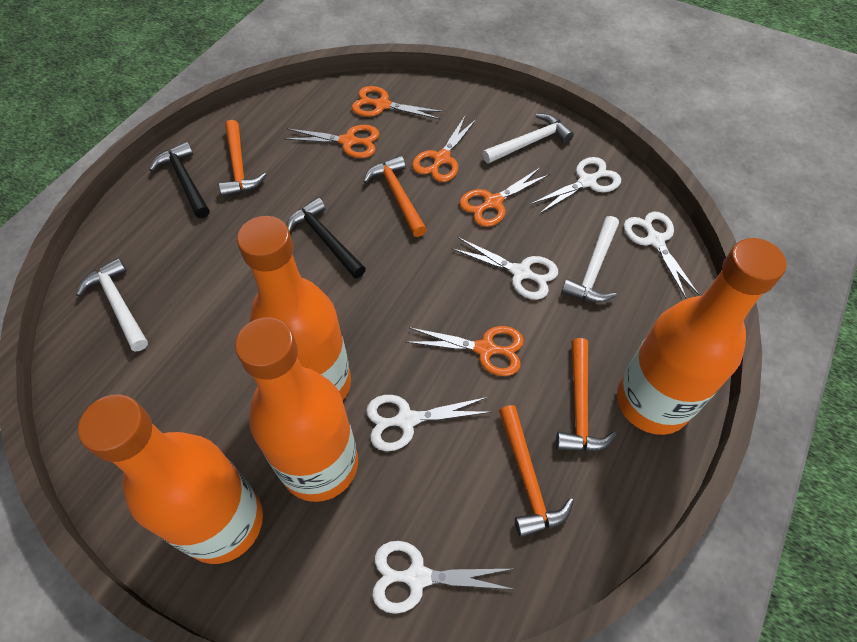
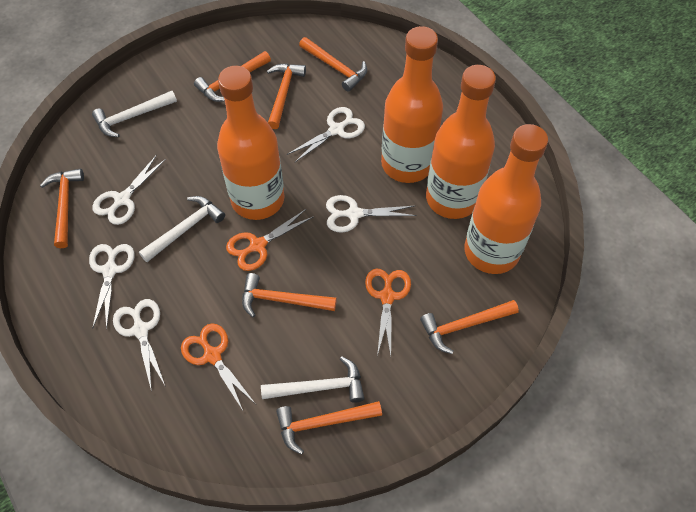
black hammer: [149,142,210,218] [287,197,366,278] = 2 -> none = 0
orange hammer: [219,120,266,197] [363,156,427,237] [499,405,574,537] [556,338,617,452] = 4 -> [40,168,84,248] [194,51,271,102] [242,273,337,317] [267,63,306,129] [276,401,382,455] [299,37,367,92] [420,300,519,354] = 7
orange scissors: [284,125,379,158] [352,86,444,120] [406,326,524,376] [412,116,477,182] [459,167,550,227] = 5 -> [181,323,255,410] [226,209,313,271] [365,268,411,356] = 3

